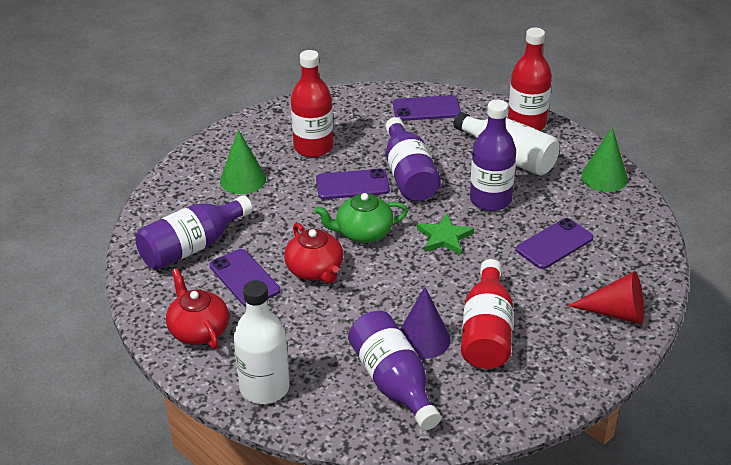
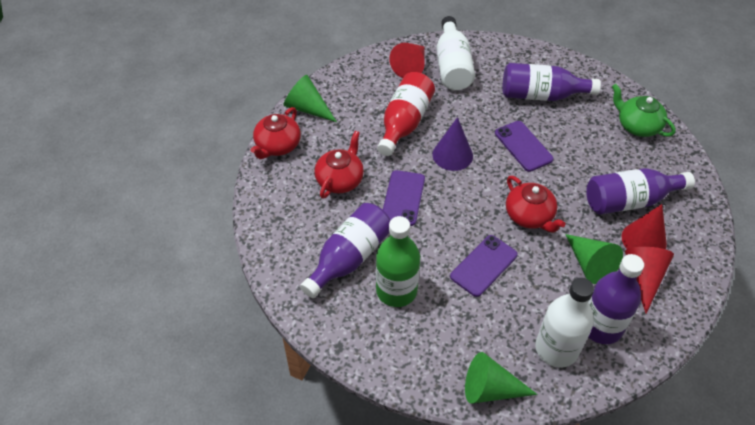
green bottle: none = 0 -> [376,216,420,307] = 1
green cone: [220,130,266,194] [581,127,628,192] = 2 -> [284,75,337,122] [465,352,538,404] [565,234,623,284] = 3
green star: [417,214,474,255] = 1 -> none = 0
purple phone: [210,249,280,307] [316,168,390,199] [393,95,461,121] [516,218,594,269] = 4 -> [383,170,425,226] [450,235,518,297] [495,121,554,172] = 3
red bottle: [291,50,333,157] [461,259,513,369] [508,28,552,131] = 3 -> [377,72,435,156] = 1
red cone: [568,271,644,325] = 1 -> [389,43,425,78] [622,204,667,249] [625,247,674,314] = 3
red teapot: [166,268,229,349] [284,223,344,284] = 2 -> [250,107,301,159] [314,131,364,199] [506,176,566,233] = 3

